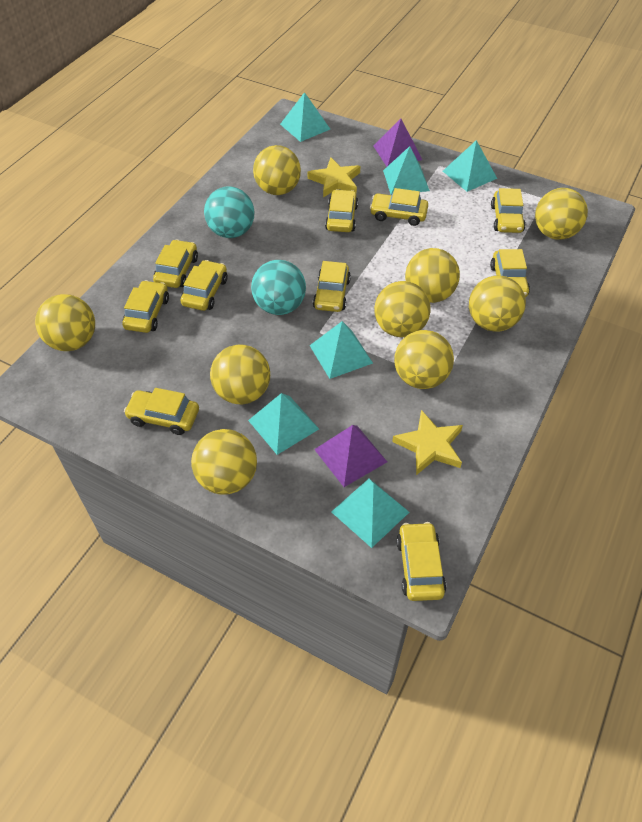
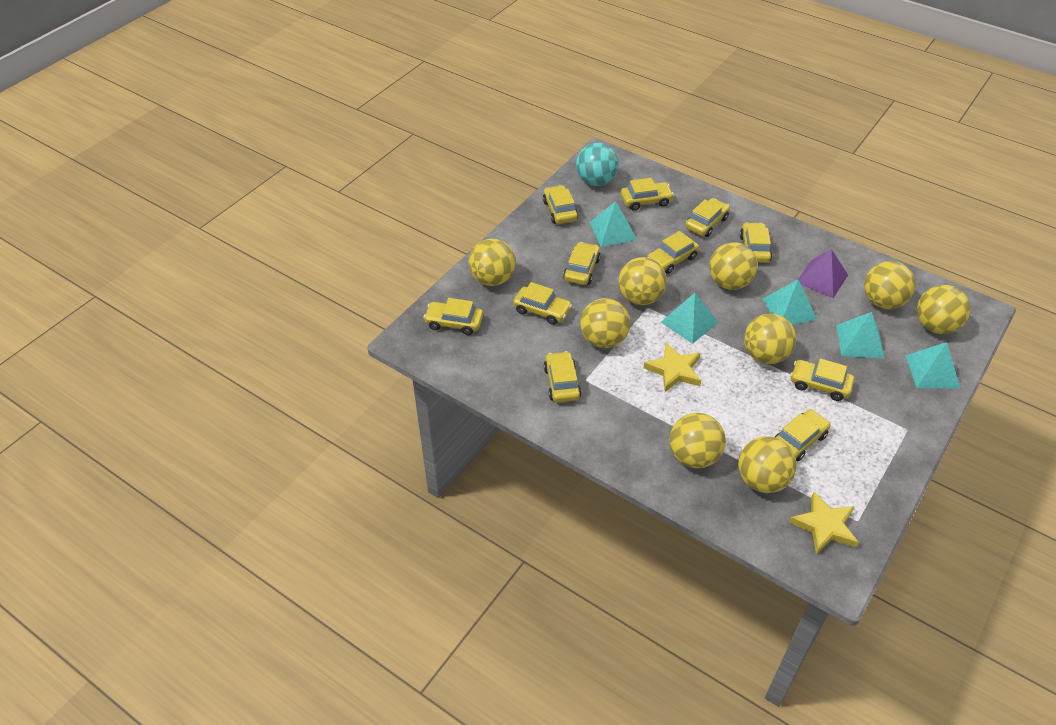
purple pyramid: [314,425,387,487] [374,119,422,167] = 2 -> [798,249,848,298] = 1
turquoise ball: [204,186,254,238] [251,260,306,315] = 2 -> [576,143,619,186] = 1
turquoise pyramid: [248,393,319,455] [280,92,330,142] [310,321,373,379] [331,479,409,548] [383,146,430,195] [443,140,497,192] = 6 -> [589,201,637,247] [661,293,719,344] [763,280,817,325] [836,312,885,359] [905,342,960,388] = 5
yellow car: [122,280,169,333] [124,388,199,435] [153,239,198,288] [181,260,227,311] [313,261,351,312] [325,189,358,232] [370,188,428,226] [396,522,446,601] [490,249,530,297] [491,188,526,233] = 10 -> [423,298,483,335] [513,282,572,325] [543,185,578,224] [544,351,581,403] [563,242,600,285] [621,178,674,211] [647,231,699,274] [685,198,730,237] [739,222,772,263] [775,409,830,461] [790,359,854,401] = 11

